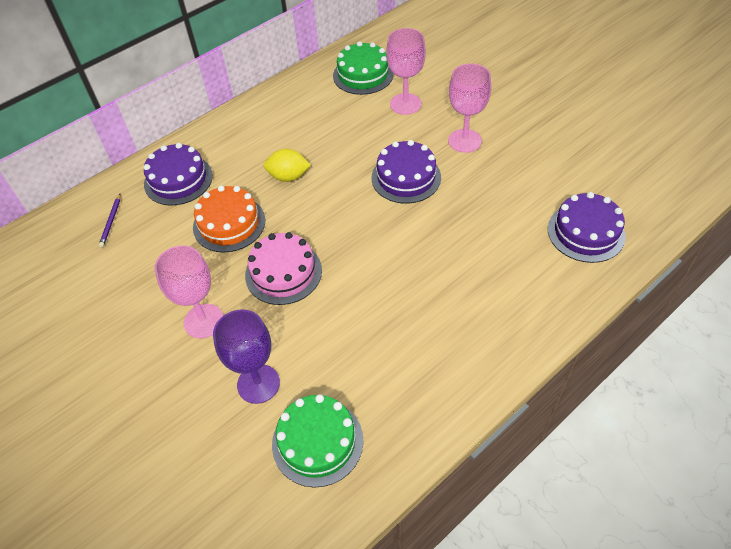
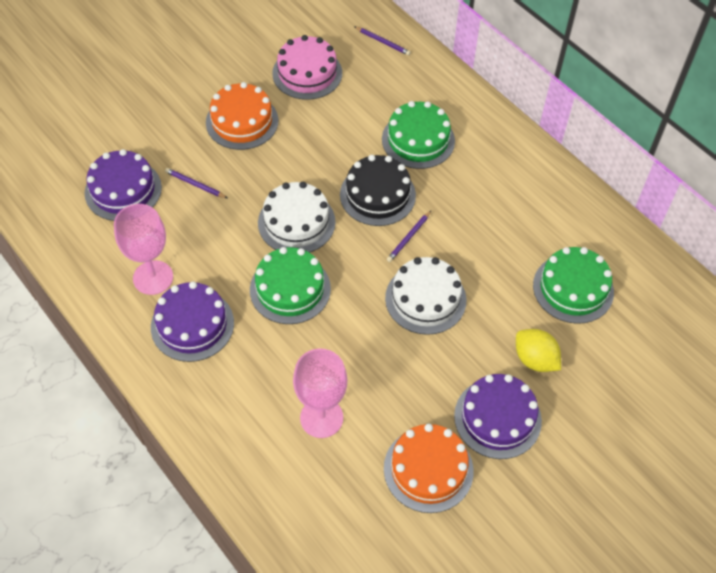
black cake: none = 0 -> [340,155,416,226] = 1
green cake: [272,394,363,487] [333,41,393,95] = 2 -> [250,247,331,324] [382,101,455,169] [533,247,614,324] = 3
orange cake: [193,186,265,253] = 1 -> [206,82,278,150] [384,424,474,513] = 2
pink goblet: [155,245,223,338] [386,28,426,115] [448,64,491,153] = 3 -> [114,204,173,295] [293,349,347,438] = 2
purple goblet: [213,309,280,404] = 1 -> none = 0
purple pencil: [99,194,121,247] = 1 -> [165,168,227,198] [354,26,411,55] [387,211,431,262] = 3
white cake: none = 0 -> [258,182,336,253] [385,257,467,335] = 2

